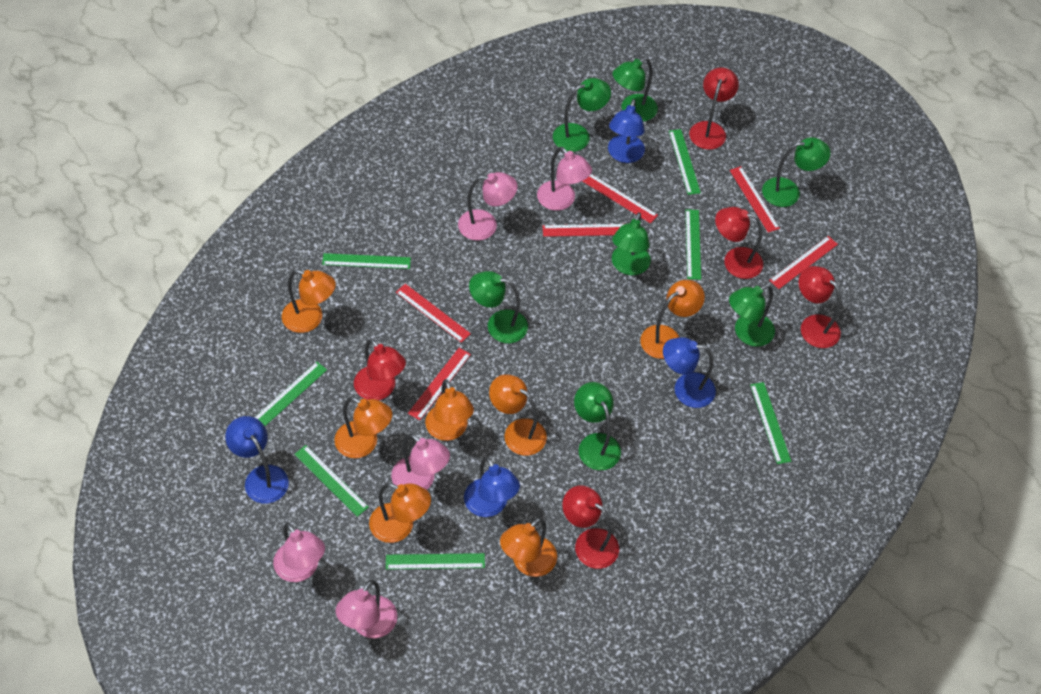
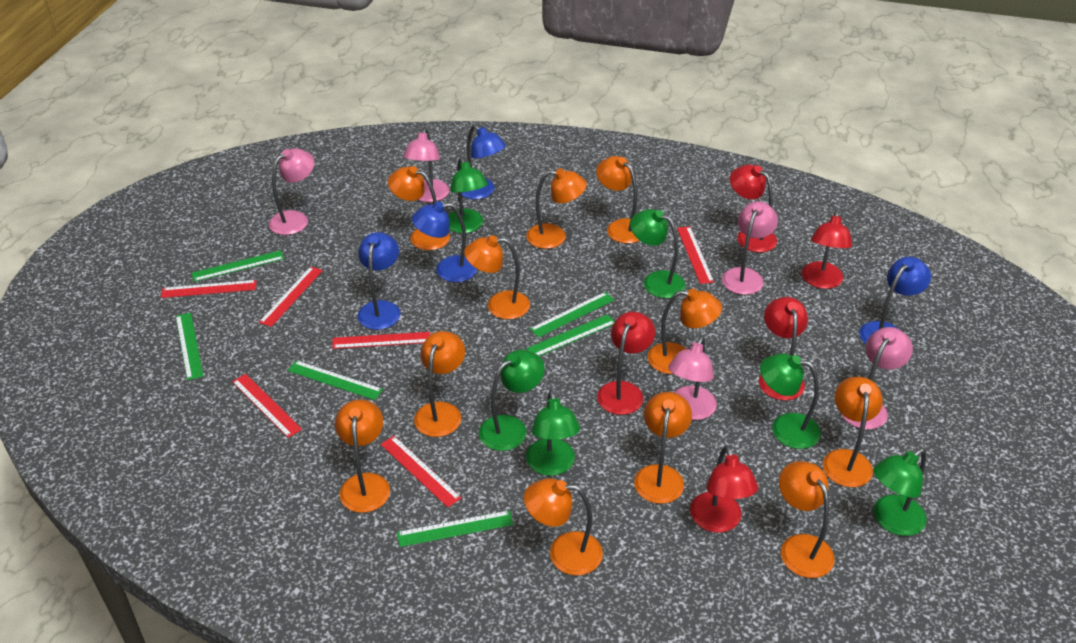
green lamp: [469,271,528,343] [553,78,611,152] [574,382,621,470] [612,57,658,122] [612,212,651,275] [729,284,775,347] [762,137,831,207] = 7 -> [448,157,488,233] [479,350,545,451] [526,390,580,476] [630,209,685,298] [760,353,821,449] [873,448,927,536] = 6
green ruler: [254,362,327,426] [294,445,369,517] [322,253,411,269] [386,553,485,570] [669,129,701,195] [685,209,701,280] [750,382,791,464] = 7 -> [176,313,203,380] [191,250,284,282] [288,360,383,400] [397,510,513,547] [526,314,615,356] [530,292,614,338] = 6
orange lamp: [282,269,336,333] [334,397,392,458] [369,483,431,543] [425,379,474,441] [489,374,547,456] [500,518,557,577] [640,280,705,359] = 7 -> [335,399,390,513] [388,166,450,250] [414,331,465,437] [464,235,530,319] [524,478,603,576] [526,168,587,249] [596,156,640,244] [634,392,692,504] [648,289,722,374] [779,461,835,578] [823,377,883,487] = 11

